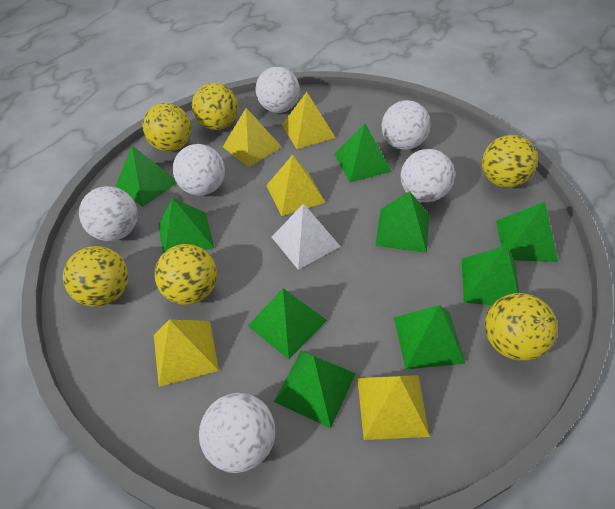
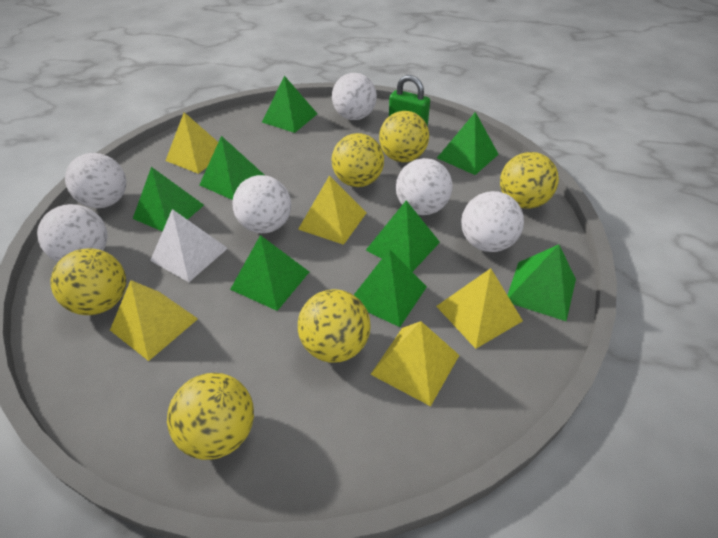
green padlock: none = 0 -> [389,75,430,126] = 1
green pyramid: [116,146,177,207] [158,198,214,253] [248,288,327,359] [274,350,356,428] [334,123,392,182] [375,191,429,253] [394,305,465,369] [462,245,519,305] [496,202,558,262] = 9 -> [133,167,204,232] [200,136,264,200] [230,235,309,311] [262,76,317,133] [354,249,427,327] [366,200,440,272] [437,112,499,175] [508,245,576,321] = 8

